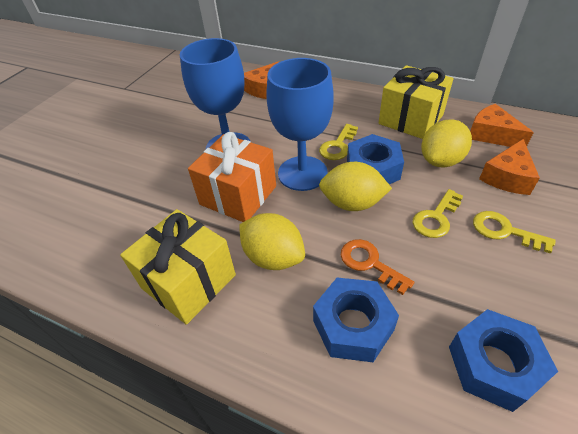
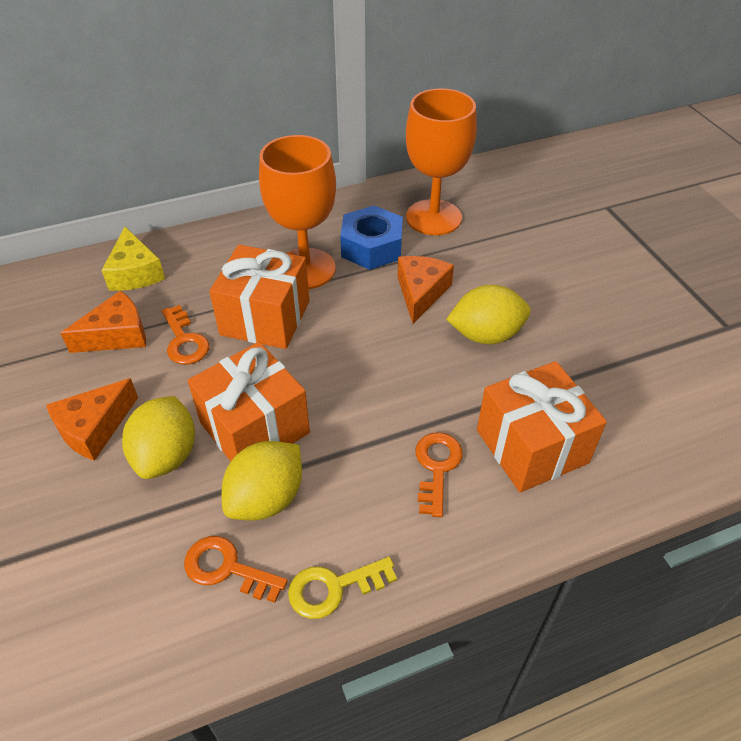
blue goblet: [180,38,250,149] [266,58,334,191] = 2 -> none = 0
blue nut: [313,278,399,362] [347,134,404,184] [449,309,558,412] = 3 -> [340,206,403,270] = 1
orange gift: [188,132,276,222] = 1 -> [188,342,310,461] [209,245,310,349] [477,361,607,492] = 3
orange goblet: none = 0 -> [259,135,336,289] [406,88,477,235] = 2
orange key: [341,239,414,295] = 1 -> [162,305,209,365] [184,536,288,603] [415,432,463,517] = 3
yellow cheese: none = 0 -> [101,227,165,291] = 1
yellow gift: [120,209,236,325] [379,65,453,139] = 2 -> none = 0
yellow key: [319,124,358,160] [413,189,463,238] [473,211,556,254] = 3 -> [288,557,397,619] = 1

